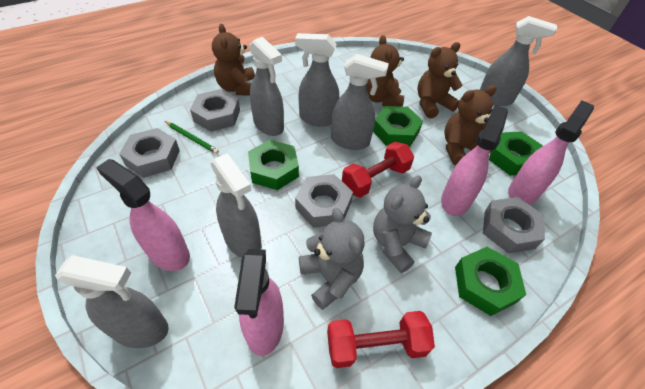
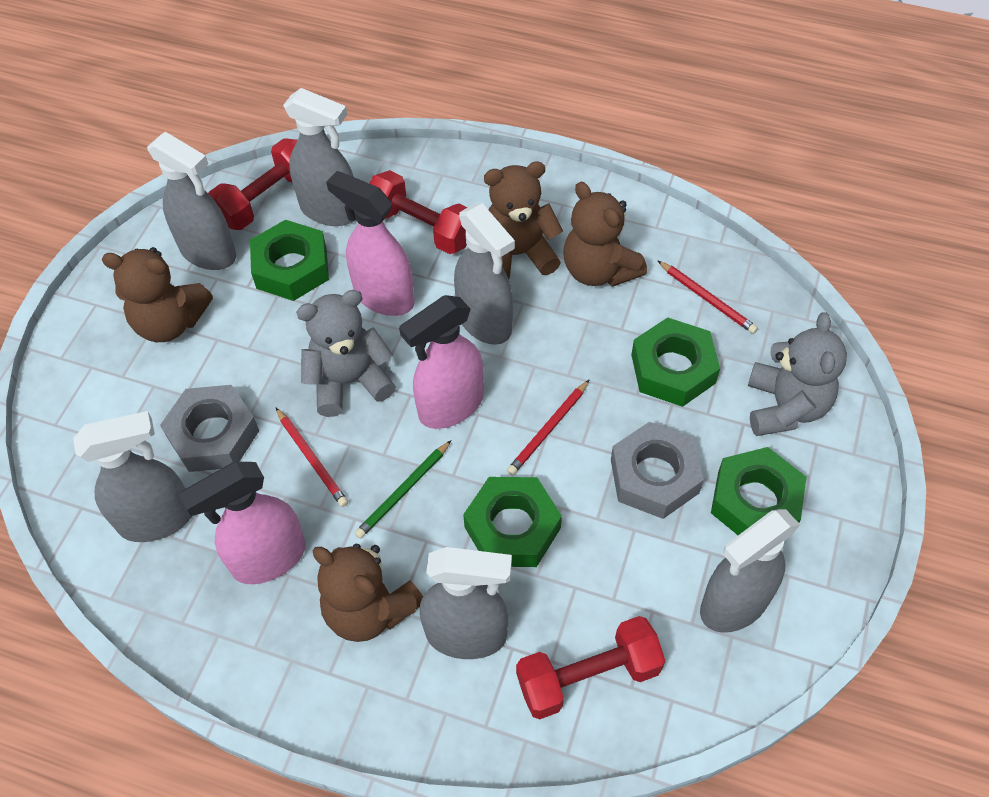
grey nut: [119,128,180,178] [190,89,240,132] [295,174,353,228] [483,197,545,253] = 4 -> [160,385,259,472] [611,422,704,519] = 2
pink spray bottle: [96,159,190,271] [234,249,284,356] [441,105,508,216] [508,100,594,205] = 4 -> [179,462,306,584] [326,171,415,316] [399,295,484,429] = 3
red dumbbell: [327,311,435,368] [342,142,414,198] = 2 -> [208,138,298,230] [369,170,468,254] [516,616,665,719] = 3
red pencil: none = 0 -> [276,408,348,507] [507,380,589,475] [657,260,758,334] = 3

